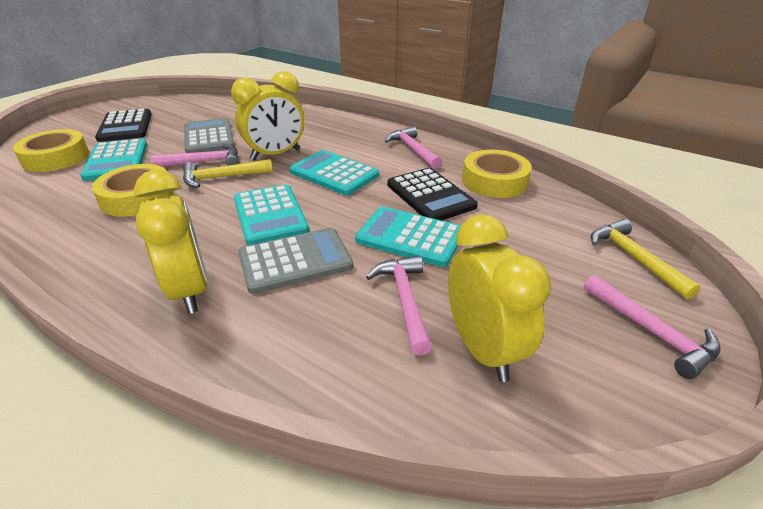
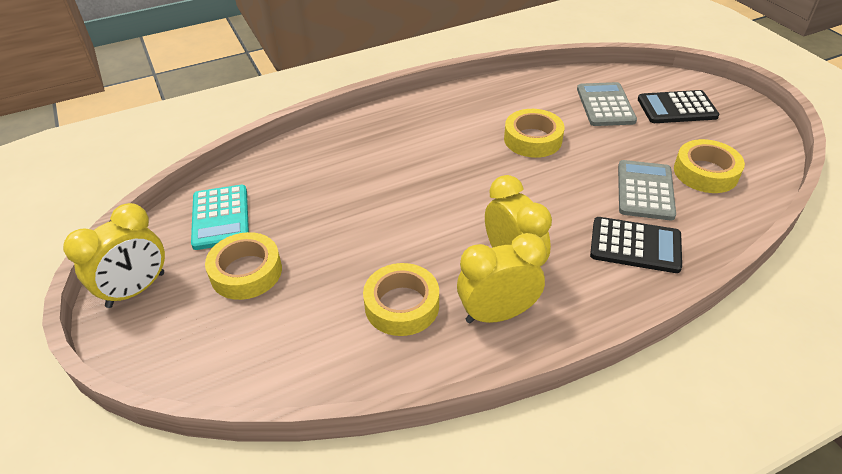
pink hammer: [151,144,238,167] [366,256,432,356] [385,126,442,169] [584,275,721,379] = 4 -> none = 0
turquoise calculator: [80,138,147,181] [234,184,309,245] [290,150,379,195] [355,207,461,267] = 4 -> [191,185,249,250] = 1
yellow hammer: [183,159,273,188] [591,219,701,299] = 2 -> none = 0
yellow tape: [13,129,89,172] [92,164,173,217] [462,150,532,198] = 3 -> [205,232,282,300] [363,263,439,336] [504,109,564,158] [674,139,745,193] = 4

